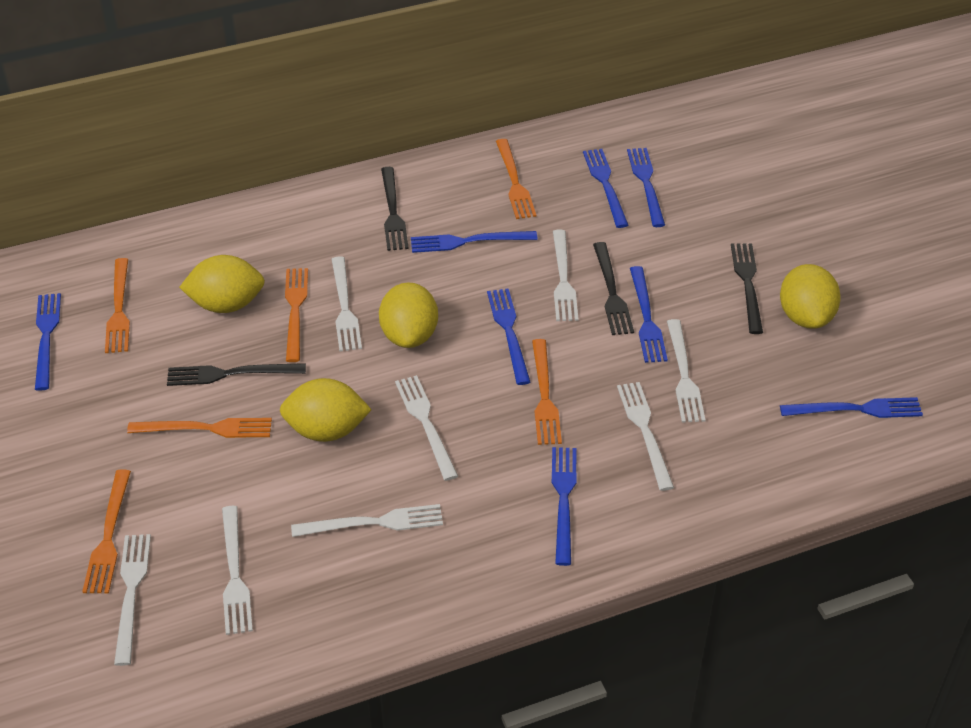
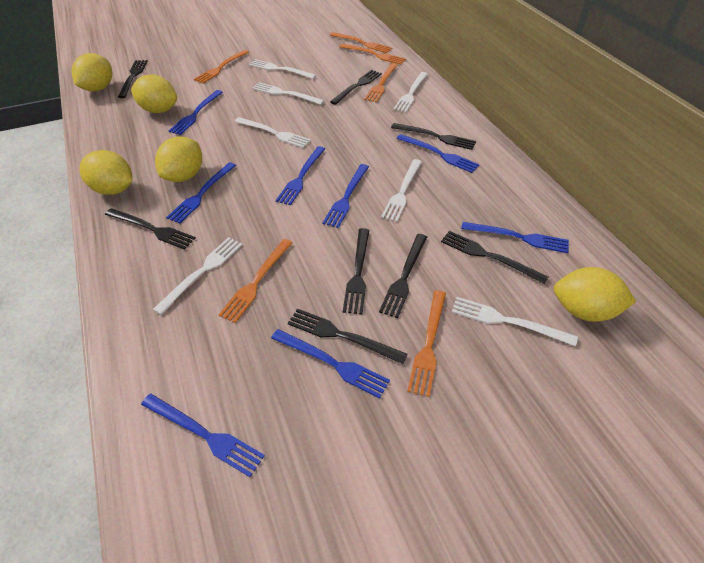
black fork: [167,363,306,386] [381,167,409,251] [593,242,634,335] [731,243,763,334] = 4 -> [105,208,196,250] [118,60,148,98] [288,309,407,364] [330,70,382,105] [343,228,369,314] [379,234,427,318] [391,123,476,150] [441,231,548,284] = 8
white fork: [114,534,151,666] [222,506,253,635] [291,504,443,537] [332,256,362,351] [395,375,458,481] [553,230,578,321] [617,382,674,491] [667,319,705,423] = 8 -> [153,237,242,315] [234,117,311,148] [249,59,316,79] [252,82,324,105] [381,159,422,222] [393,72,428,113] [452,297,578,346] = 7
yellow lemon: [179,255,265,313] [280,378,372,442] [379,282,438,348] [780,264,841,329] = 4 -> [71,53,113,91] [79,150,132,195] [131,74,177,113] [155,136,202,182] [554,267,636,322] = 5

